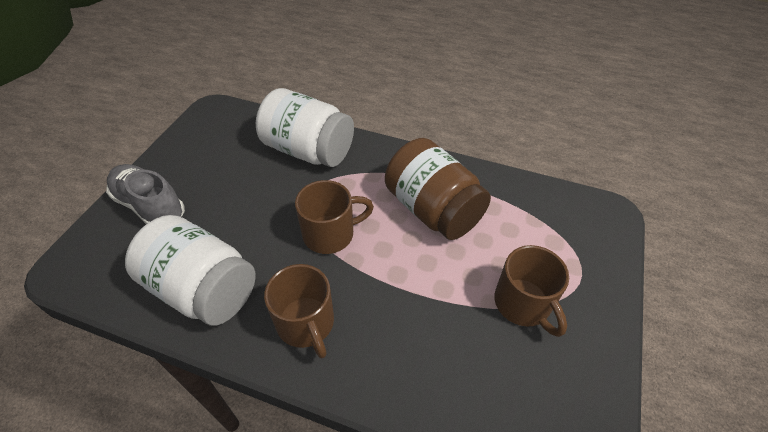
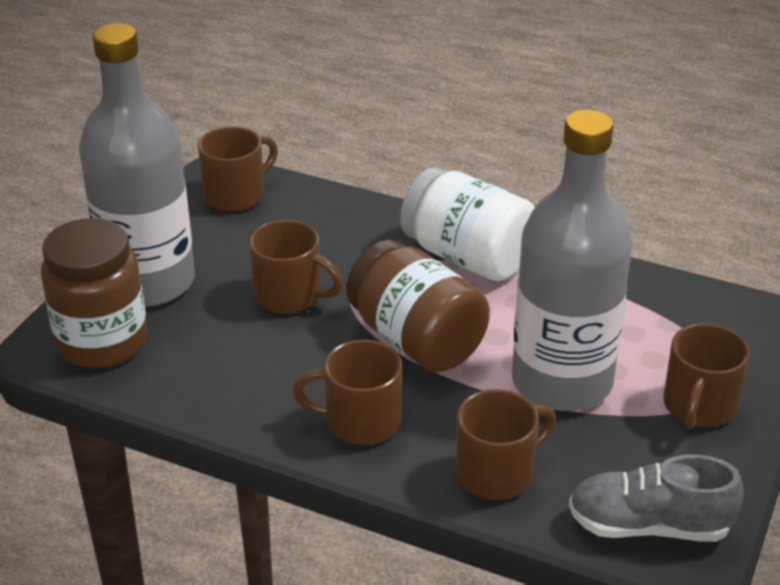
brown jar: [385,138,491,240] = 1 -> [41,218,147,368] [346,240,490,372] = 2
brown mug: [264,264,334,359] [295,180,374,254] [494,245,569,337] = 3 -> [198,127,278,211] [249,220,343,314] [292,340,402,445] [456,389,556,500] [663,323,750,429] = 5
grey bottle: none = 0 -> [79,23,195,307] [512,110,633,411] = 2
white jar: [125,215,256,326] [256,88,354,167] = 2 -> [400,167,535,281] = 1

